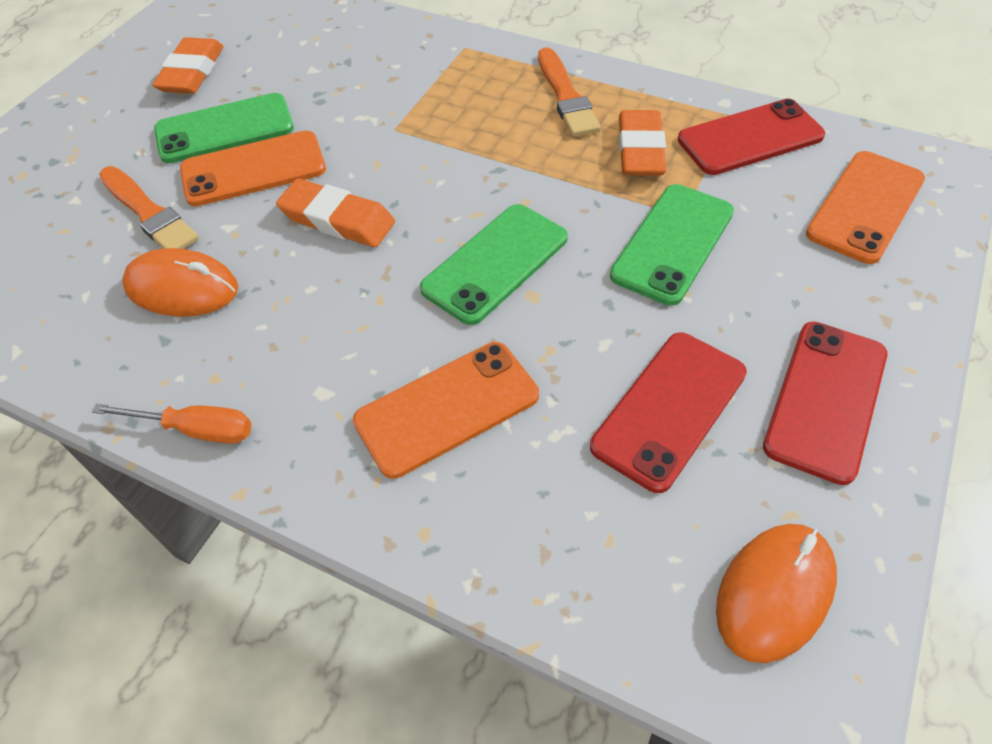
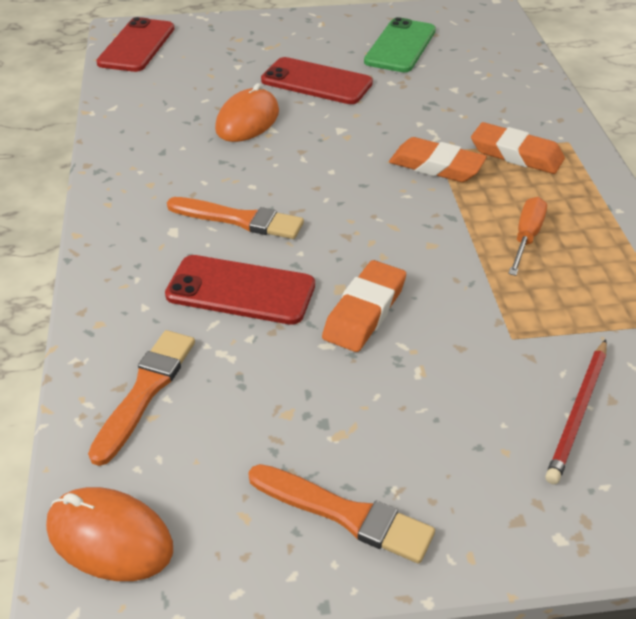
green phone: [154,93,294,163] [420,204,568,325] [610,184,734,306] = 3 -> [364,17,436,72] = 1
orange brush: [99,166,199,249] [538,47,601,137] = 2 -> [88,330,195,466] [167,197,304,239] [248,464,435,564] = 3
orange phone: [180,131,326,206] [353,342,539,479] [806,151,925,264] = 3 -> none = 0
red pencil: none = 0 -> [545,339,607,484] = 1

